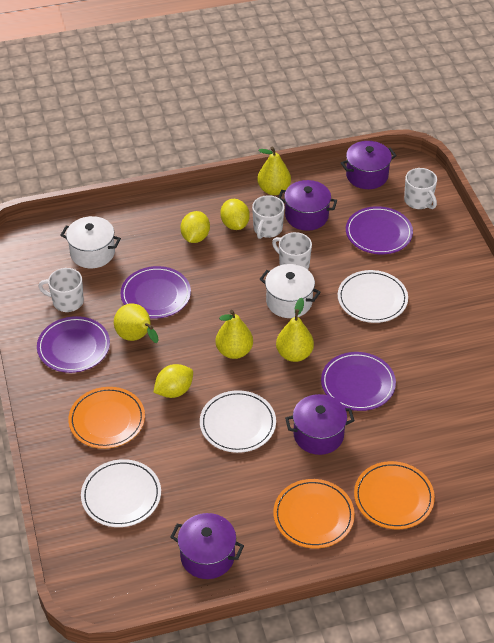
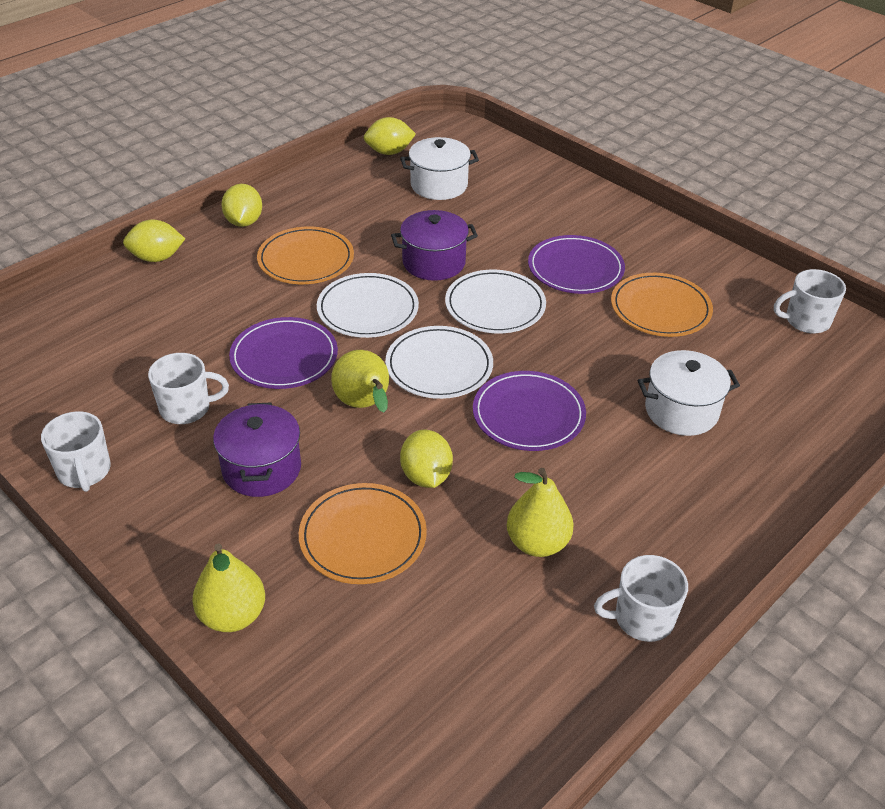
purple plate: [37,316,110,373] [120,266,191,319] [321,352,396,411] [346,206,413,254] = 4 -> [229,317,338,389] [473,371,586,451] [528,235,625,294] = 3
purple pot: [170,513,244,579] [278,180,337,231] [285,394,355,455] [341,141,397,189] = 4 -> [213,403,301,497] [391,210,478,281] = 2
yellow lemon: [153,364,193,398] [181,211,210,243] [220,199,250,230] = 3 -> [123,220,185,262] [221,184,262,227] [364,117,416,155] [400,430,453,488] = 4
yellow pear: [114,303,159,343] [216,310,253,359] [257,147,291,195] [276,298,314,362] = 4 -> [192,543,265,632] [331,350,389,413] [507,468,574,557] = 3

